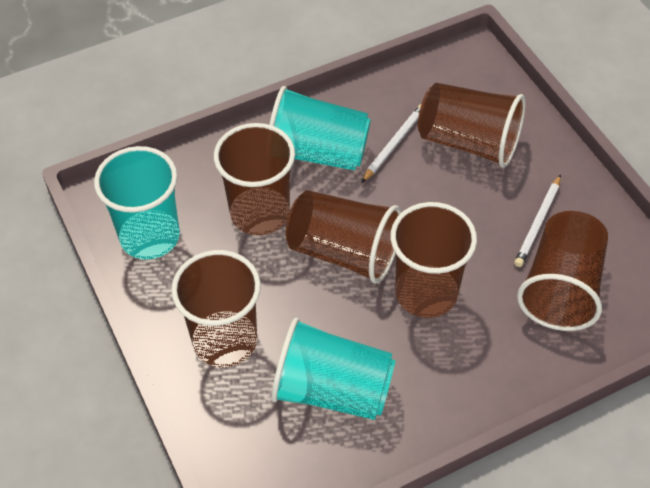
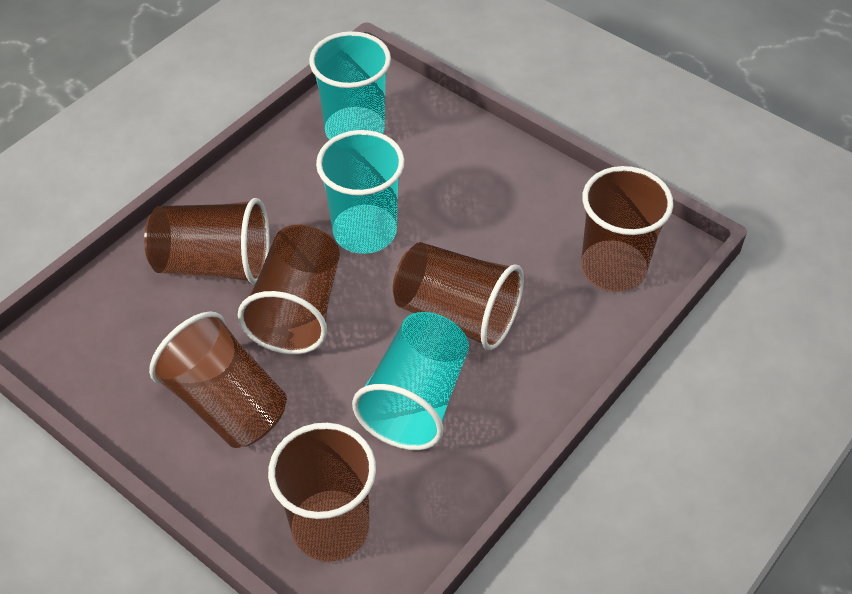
white pencil: [361,104,421,183] [514,175,561,267] = 2 -> none = 0

